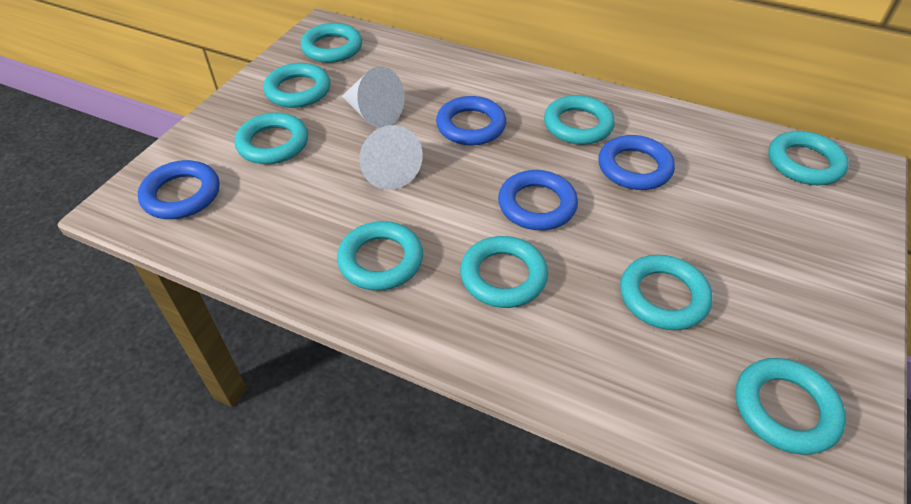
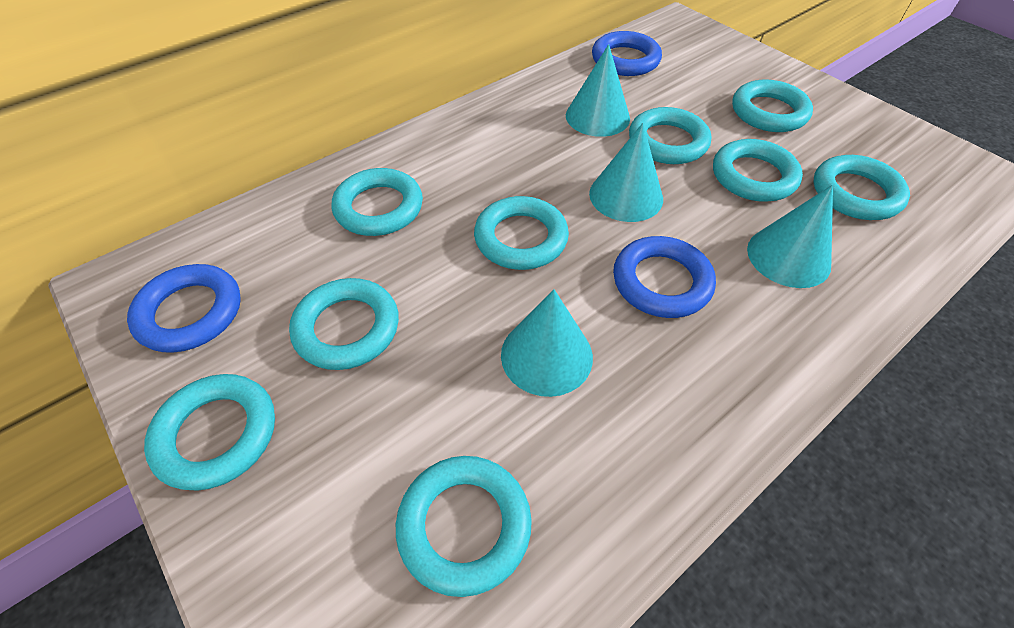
blue ring: [138,160,219,219] [436,96,506,146] [498,170,578,230] [598,135,675,190] = 4 -> [127,264,241,353] [592,31,662,76] [613,236,716,318] = 3
turquoise cone: none = 0 -> [501,289,593,397] [566,44,630,137] [589,123,663,222] [747,185,833,288] = 4
white cone: [342,67,405,128] [359,125,423,190] = 2 -> none = 0

